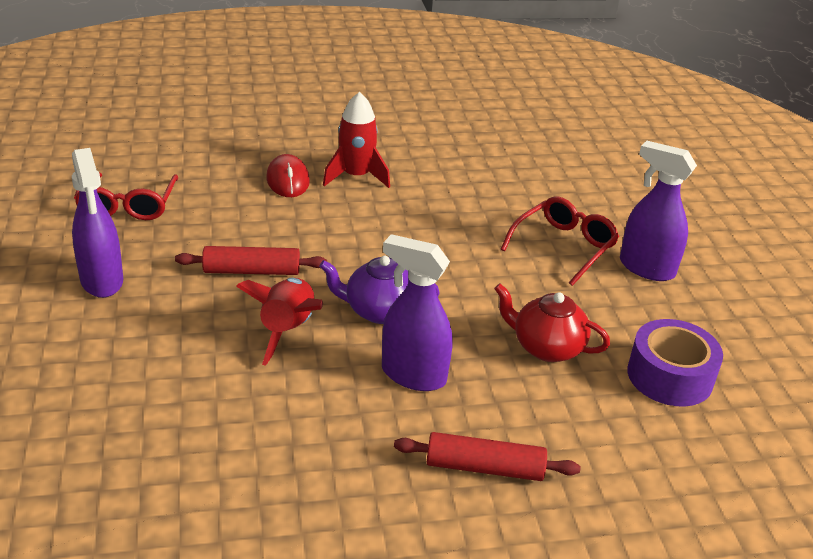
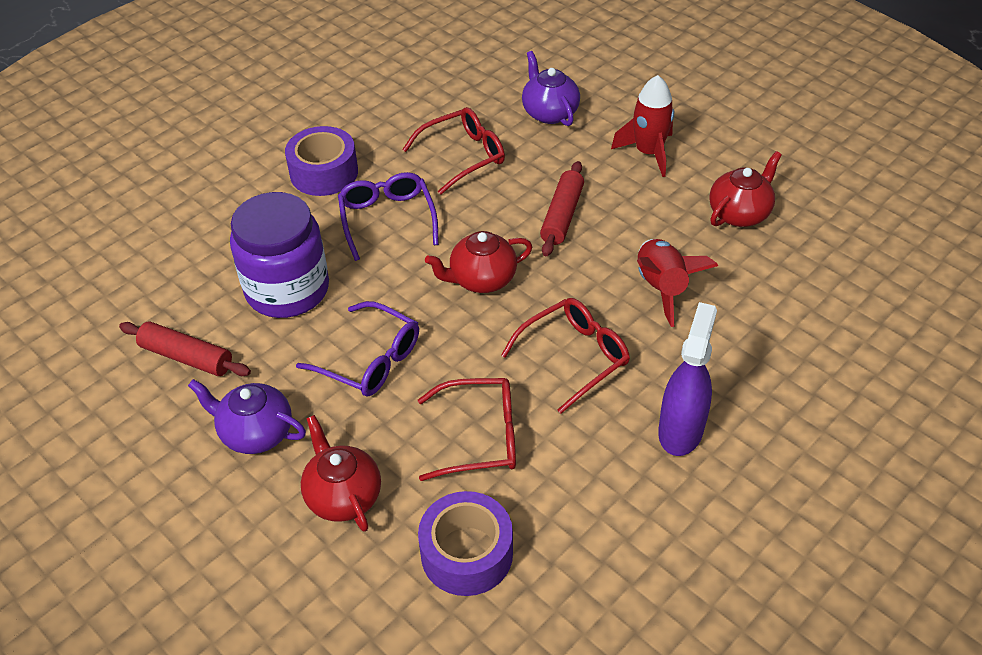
purple glasses: none = 0 -> [296,301,419,397] [338,172,439,261] = 2
purple jar: none = 0 -> [230,192,329,318] = 1
purple spray bottle: [72,148,123,298] [382,234,452,391] [620,141,697,281] = 3 -> [658,302,717,456] = 1
purple tape: [627,319,723,406] = 1 -> [285,126,358,196] [418,491,513,596] = 2
purple teapot: [319,256,439,324] = 1 -> [188,379,306,454] [522,51,580,126] = 2
red glasses: [74,173,178,220] [501,197,619,286] = 2 -> [402,107,505,195] [418,378,516,481] [501,298,630,414] = 3
red mouse: [266,154,310,197] = 1 -> none = 0
red teapot: [494,284,610,362] = 1 -> [301,415,381,532] [425,231,532,293] [709,151,782,227] = 3

